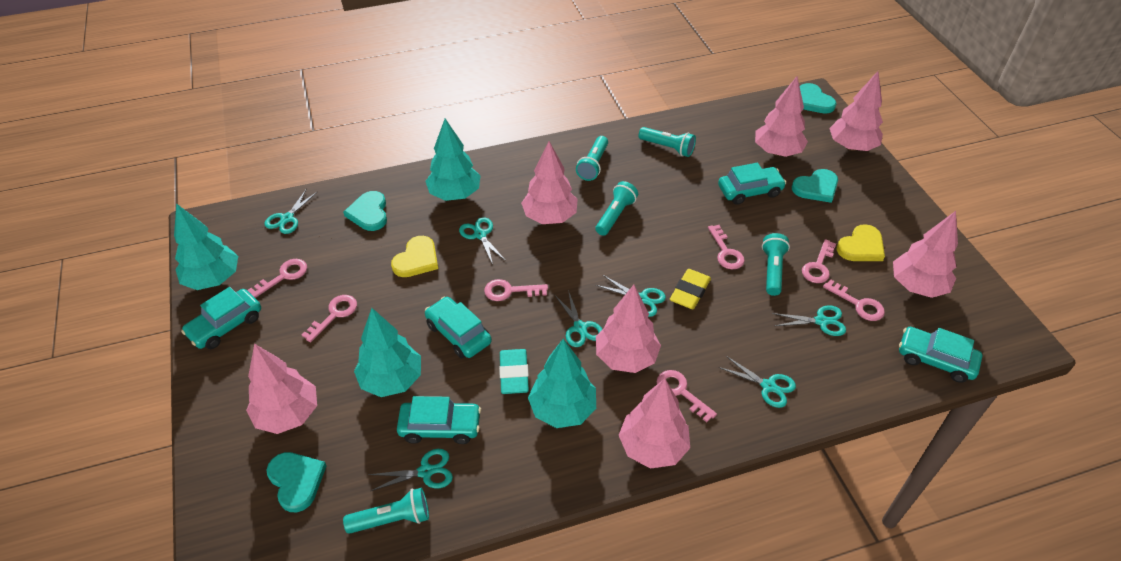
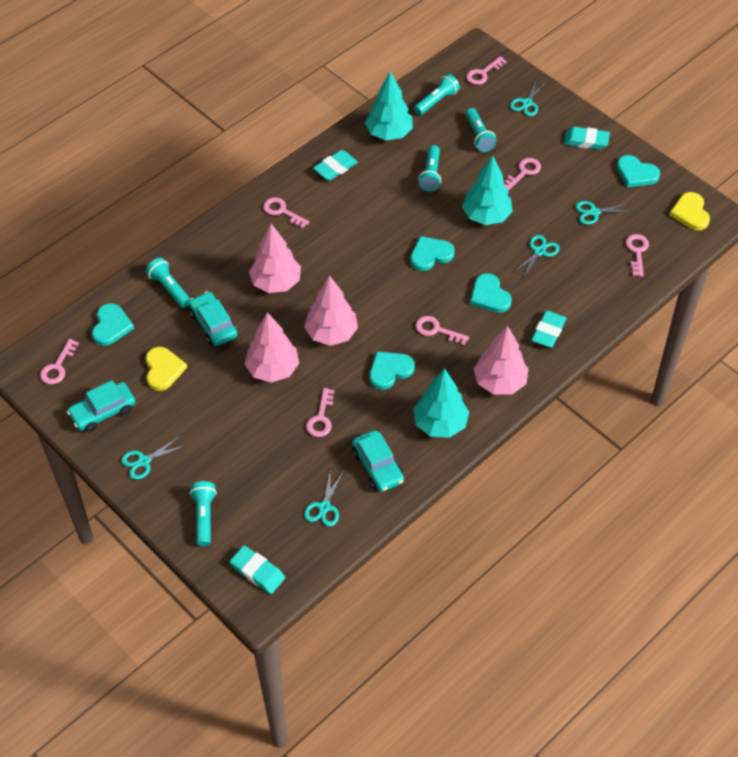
pink tree: [246,344,317,434] [521,141,578,224] [596,285,661,373] [619,378,690,469] [755,76,808,157] [829,71,883,151] [893,211,958,298] = 7 -> [245,312,299,383] [249,224,301,293] [304,275,358,346] [474,325,529,394] = 4
turquoise car: [181,287,261,349] [397,396,481,444] [425,297,492,358] [718,163,786,205] [899,327,982,383] = 5 -> [67,380,135,432] [189,291,238,346] [352,430,404,492] = 3
turquoise eraser: [499,349,529,394] = 1 -> [230,545,285,594] [313,150,358,180] [531,311,567,348] [564,127,610,150] = 4
turquoise heart: [266,452,327,512] [343,191,387,231] [792,169,838,203] [800,83,837,114] = 4 -> [92,303,134,346] [369,351,415,390] [410,236,455,271] [470,273,512,313] [616,155,660,187] = 5
turquoise scissors: [265,188,318,234] [368,449,453,491] [459,217,506,265] [555,290,602,347] [596,275,666,317] [718,356,796,408] [772,305,846,336] = 7 -> [121,436,185,480] [304,468,344,526] [510,78,546,116] [512,235,560,278] [575,201,634,225] = 5
turquoise tree: [174,203,238,290] [354,308,421,397] [425,119,481,201] [528,339,596,428] = 4 -> [365,71,413,140] [413,368,469,438] [462,156,513,225] = 3
yellow eraser: [670,269,711,309] = 1 -> none = 0

